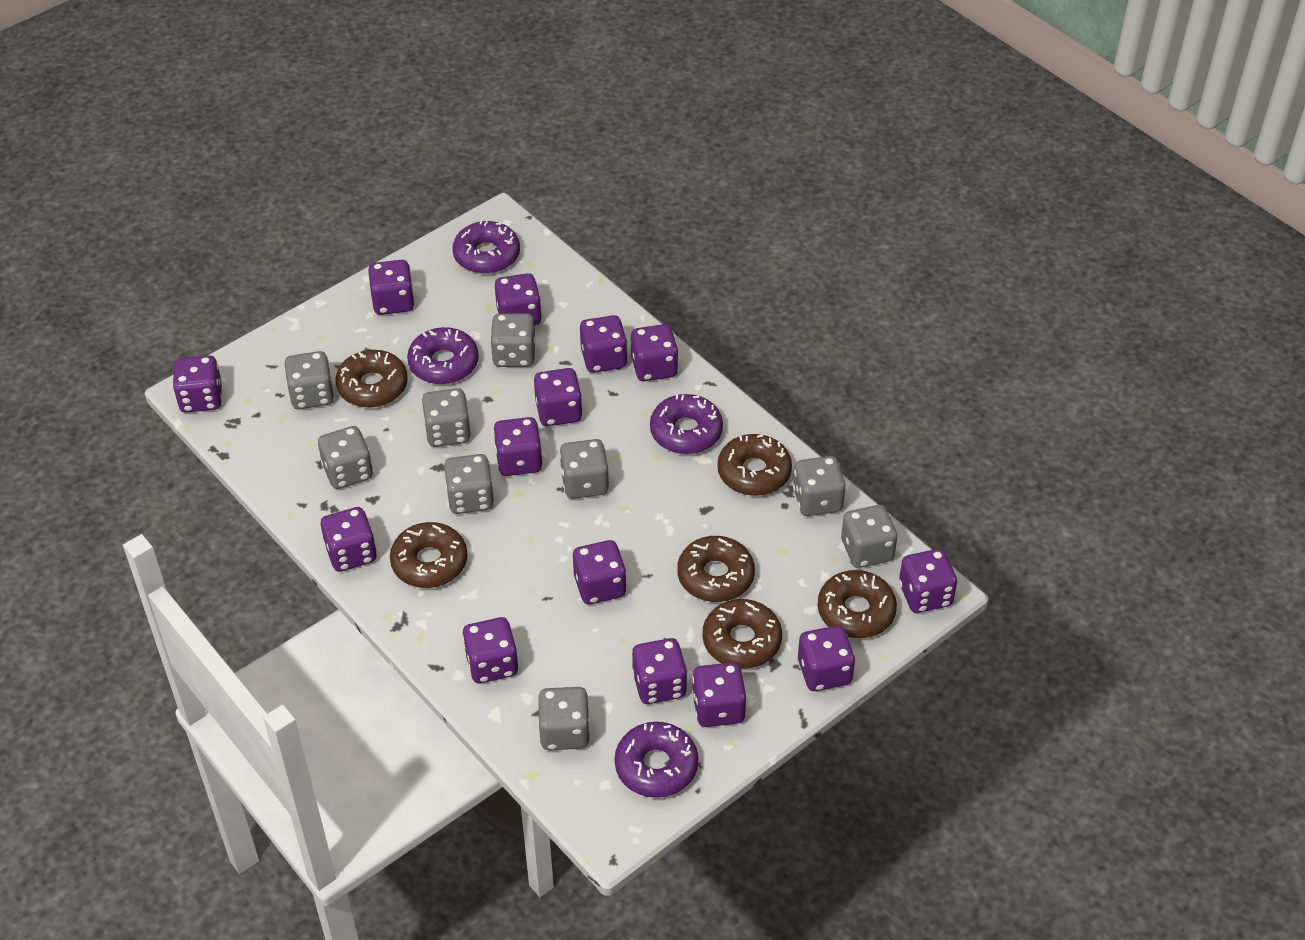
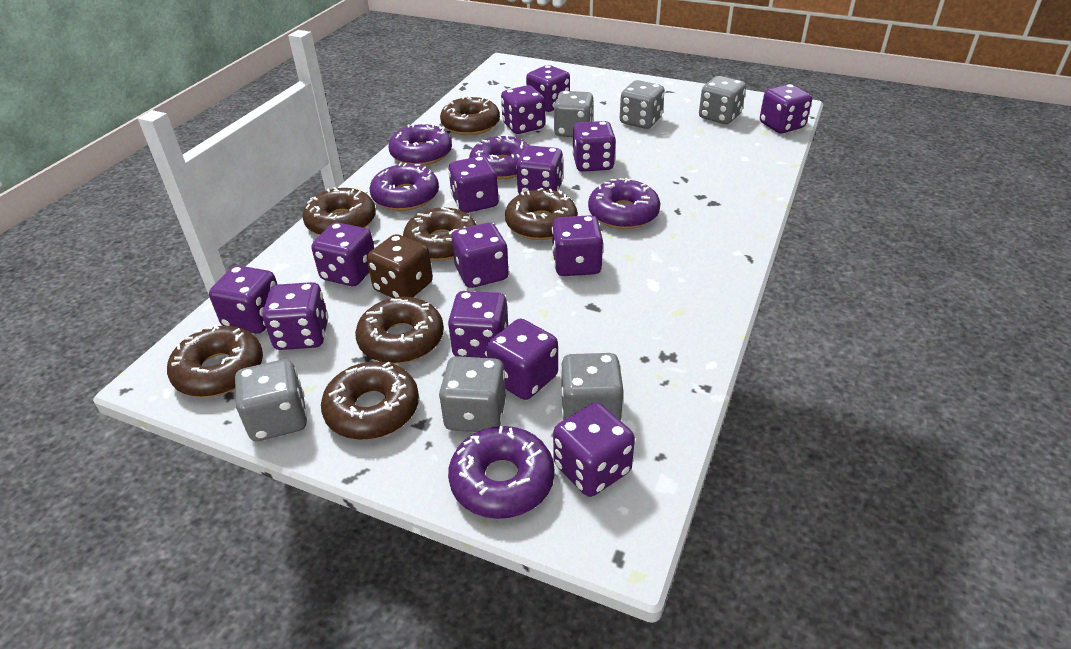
brown dice: none = 0 -> [367,234,433,298] = 1
brown donut: [336,350,408,408] [390,522,468,588] [677,536,755,602] [703,599,782,669] [717,434,792,496] [818,570,897,638] = 6 -> [167,325,263,397] [302,187,376,235] [321,361,419,440] [355,297,444,364] [403,207,476,261] [440,96,500,135] [505,188,578,240] = 7
grey dice: [285,351,334,409] [318,426,373,489] [422,388,471,447] [444,454,494,514] [490,313,535,367] [538,687,590,750] [559,439,609,499] [793,456,845,516] [841,505,897,568] = 9 -> [235,359,307,441] [439,356,506,432] [554,91,594,137] [560,353,624,421] [620,80,665,129] [699,76,746,124] = 6
purple donut: [407,327,479,384] [452,220,520,274] [615,722,698,798] [650,394,723,454] = 4 -> [370,162,439,211] [388,123,452,166] [448,426,555,519] [469,135,530,179] [588,178,661,229] = 5

